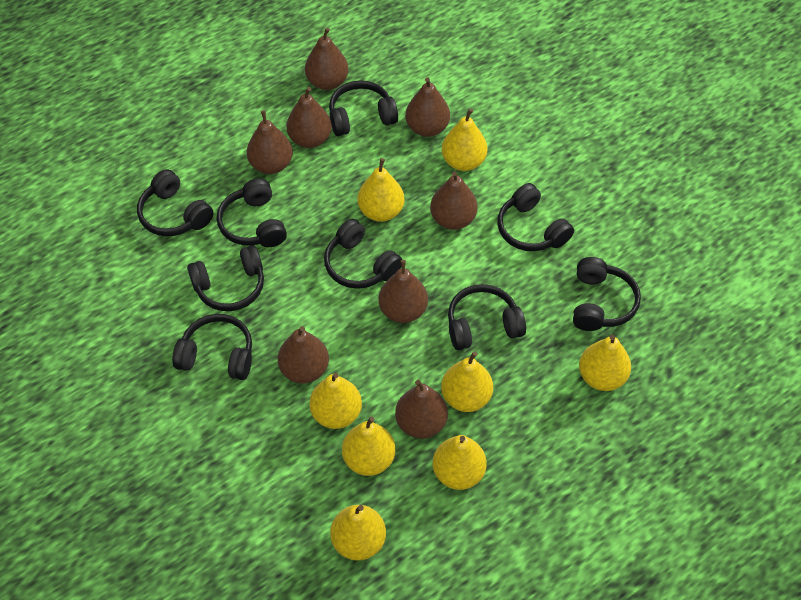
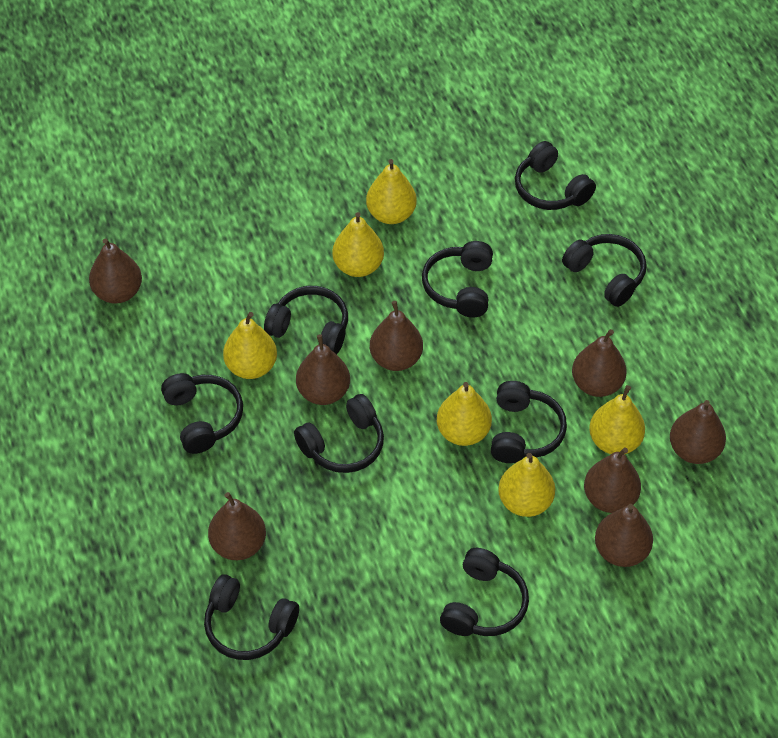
yellow pear: [309,373,362,429] [330,505,386,561] [342,417,395,476] [357,158,405,222] [433,435,487,490] [441,351,493,412] [442,108,488,171] [579,335,631,391] = 8 -> [223,312,277,379] [332,212,384,277] [366,159,417,224] [437,382,492,446] [498,453,555,517] [589,385,645,454] = 6

